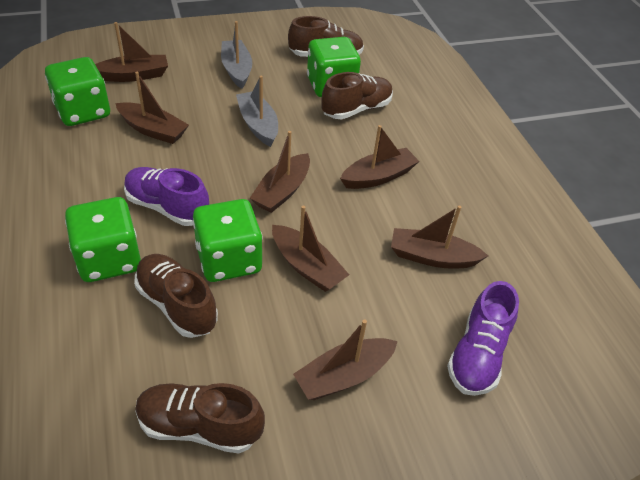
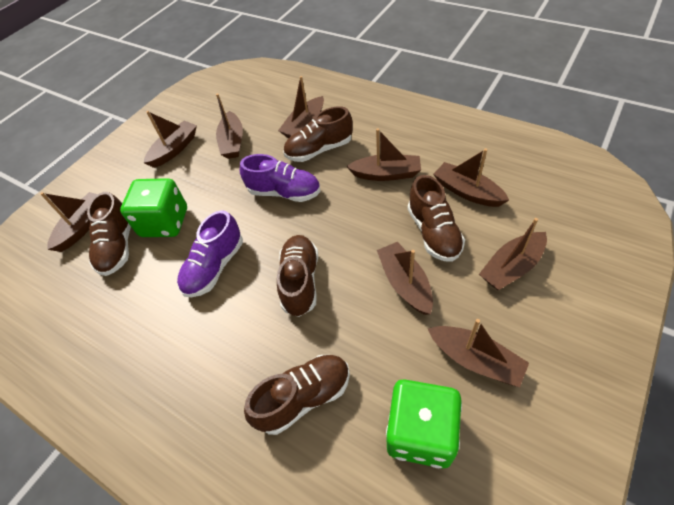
brown boat: [95,22,168,82] [115,72,189,144] [250,131,310,213] [272,206,349,292] [293,320,398,400] [340,125,419,189] [391,205,488,268] = 7 -> [40,192,98,252] [144,111,197,168] [216,94,243,159] [278,76,324,138] [346,129,421,181] [377,242,433,315] [427,319,529,387] [433,149,509,207] [479,218,547,290] = 9
brown shoe: [134,254,218,338] [135,383,265,454] [288,16,364,57] [321,72,393,119] = 4 -> [87,192,131,276] [244,355,350,435] [277,235,318,317] [283,106,353,162] [408,175,465,262] = 5
green dice: [45,57,110,126] [65,197,141,282] [193,199,263,282] [307,37,361,97] = 4 -> [120,178,187,237] [386,379,462,469] = 2
grey boat: [221,21,252,89] [236,76,278,147] = 2 -> none = 0

